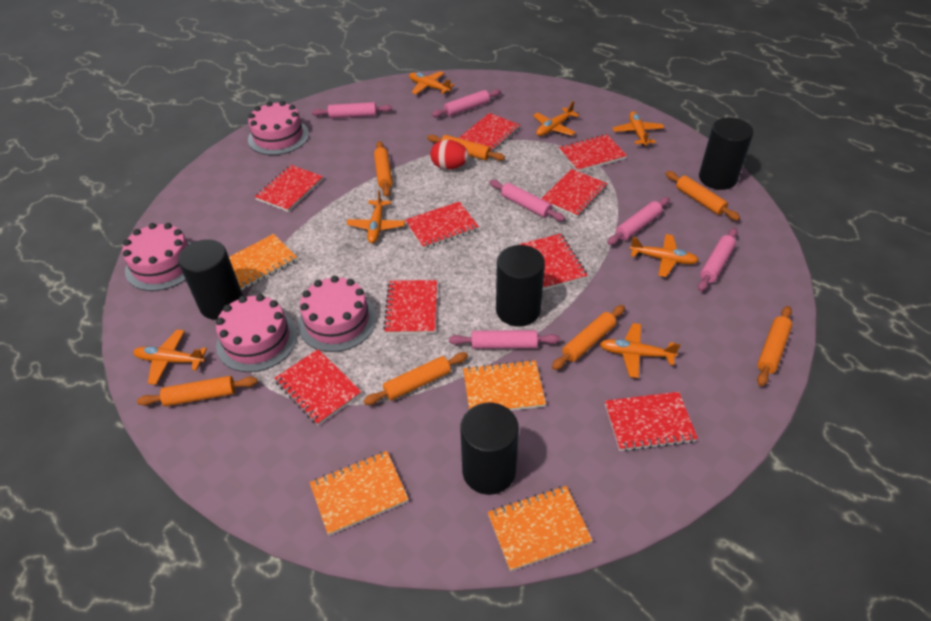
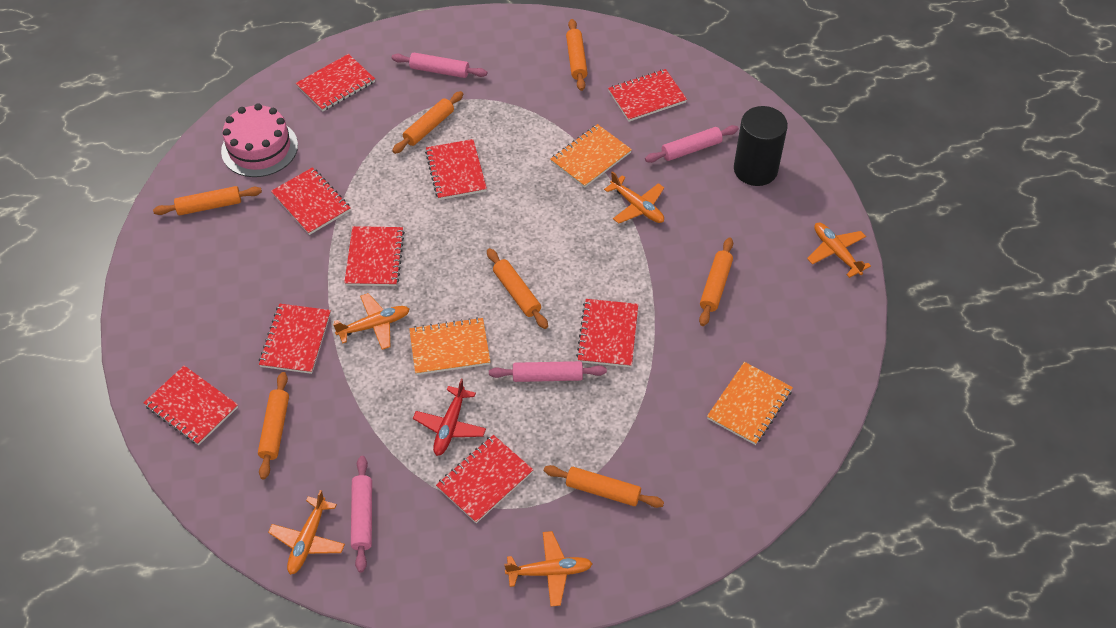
black cylinder: [178,239,243,320] [460,403,519,495] [496,245,545,327] [699,118,754,190] = 4 -> [734,106,788,186] = 1
orange notebook: [229,234,297,290] [309,451,409,535] [463,360,546,411] [488,486,593,571] = 4 -> [409,317,490,375] [550,124,632,188] [707,362,793,445] = 3
orange plane: [133,330,207,385] [347,190,405,243] [409,71,454,94] [533,101,579,136] [600,323,680,378] [613,111,664,146] [630,234,699,277] = 7 -> [268,490,345,575] [333,293,410,350] [504,531,593,606] [604,171,664,223] [807,223,871,278] = 5
pink cake: [122,223,191,291] [216,294,297,372] [248,101,309,155] [298,276,376,352] = 4 -> [221,103,298,177] = 1
pink rolling pin: [312,102,392,118] [432,89,501,118] [449,330,560,349] [489,180,565,221] [607,197,670,245] [698,228,738,292] = 6 -> [351,456,372,572] [391,53,487,78] [489,361,607,382] [645,125,739,163] = 4
red egg: [430,140,469,170] = 1 -> none = 0
red plane: none = 0 -> [413,379,486,456] = 1

